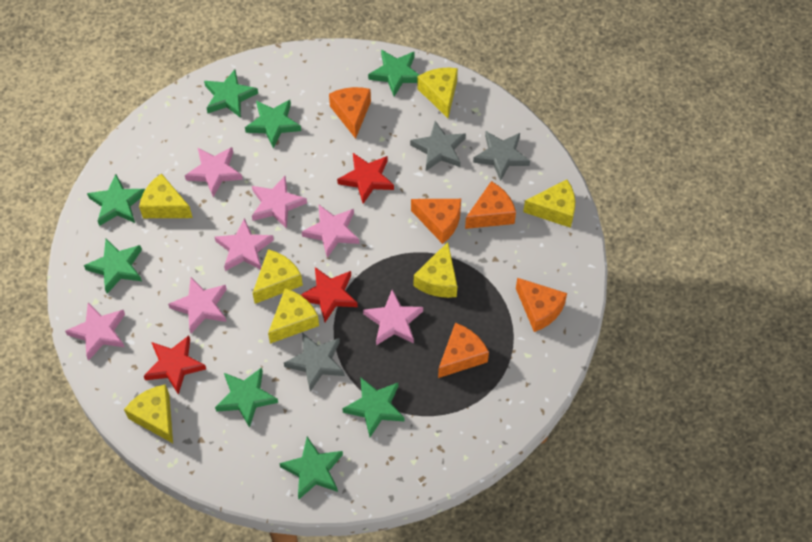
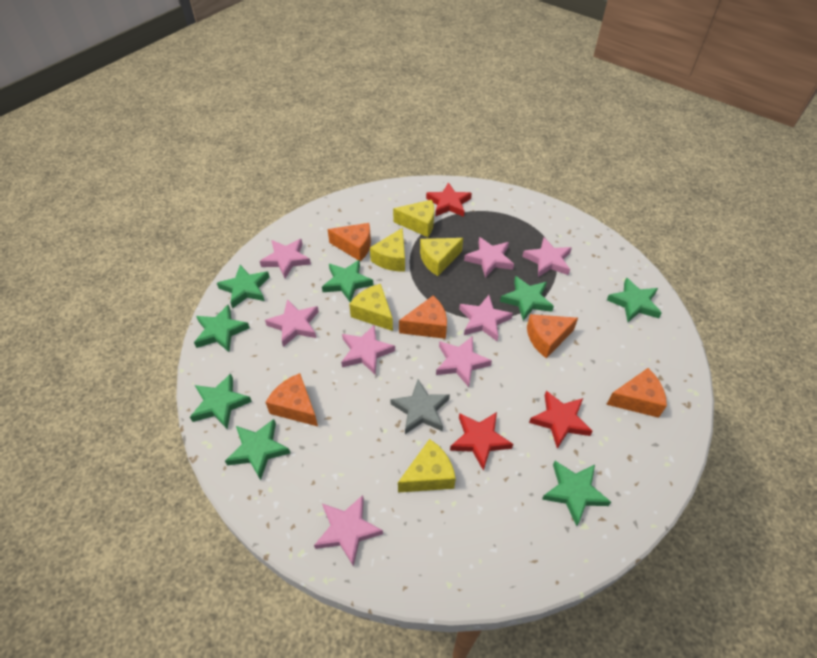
grey star: [284,333,345,391] [410,121,466,171] [473,131,530,181] = 3 -> [390,379,450,434] = 1
pink star: [65,303,125,361] [168,277,227,333] [185,147,243,197] [215,218,274,271] [252,176,307,229] [302,205,359,258] [363,290,423,345] = 7 -> [260,239,311,278] [265,299,319,347] [314,495,383,567] [341,325,395,375] [436,336,492,387] [459,295,513,341] [464,237,514,278] [522,237,572,277] = 8
yellow cheese: [124,384,173,443] [139,173,193,218] [253,249,303,304] [268,288,319,344] [414,242,457,298] [417,68,458,118] [523,179,575,228] = 7 -> [349,284,393,331] [370,228,405,272] [393,200,434,237] [398,439,456,493] [420,238,463,276] = 5

